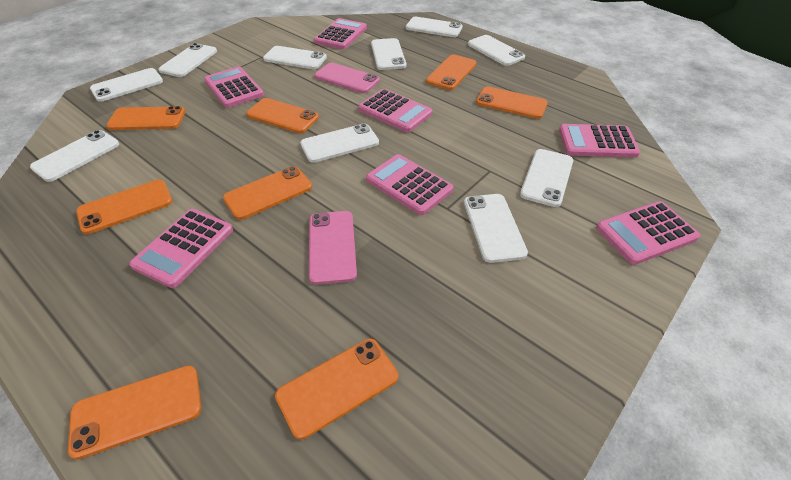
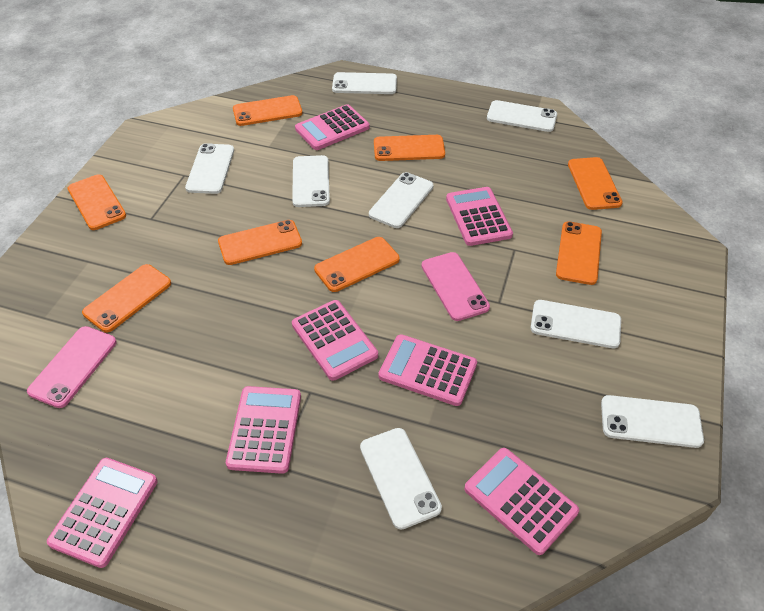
white phone: [30,130,119,182] [90,68,163,102] [158,43,217,77] [263,46,327,69] [300,123,379,163] [371,38,406,70] [406,17,463,37] [464,194,528,263] [468,35,525,66] [520,149,573,207] = 10 -> [185,143,234,194] [292,155,330,207] [332,72,397,94] [360,428,442,530] [369,172,433,228] [487,100,557,132] [531,300,621,348] [601,395,704,448] = 8

